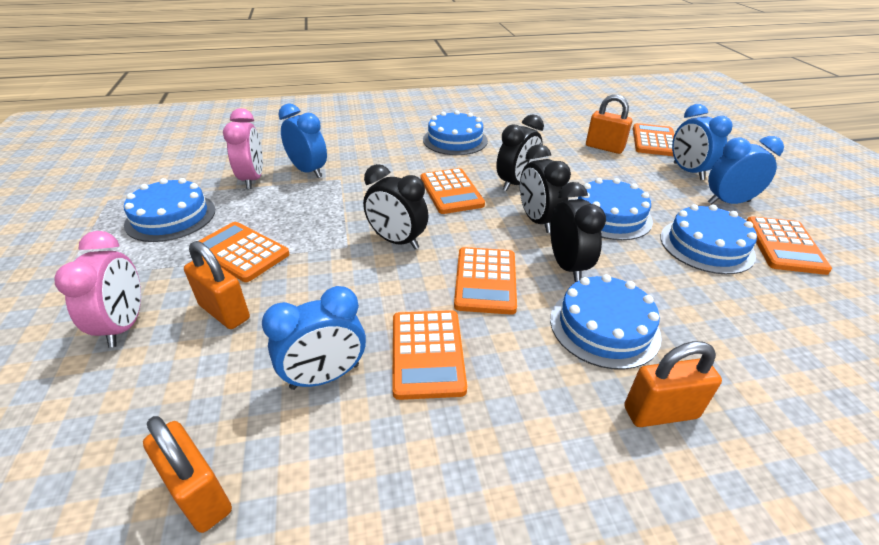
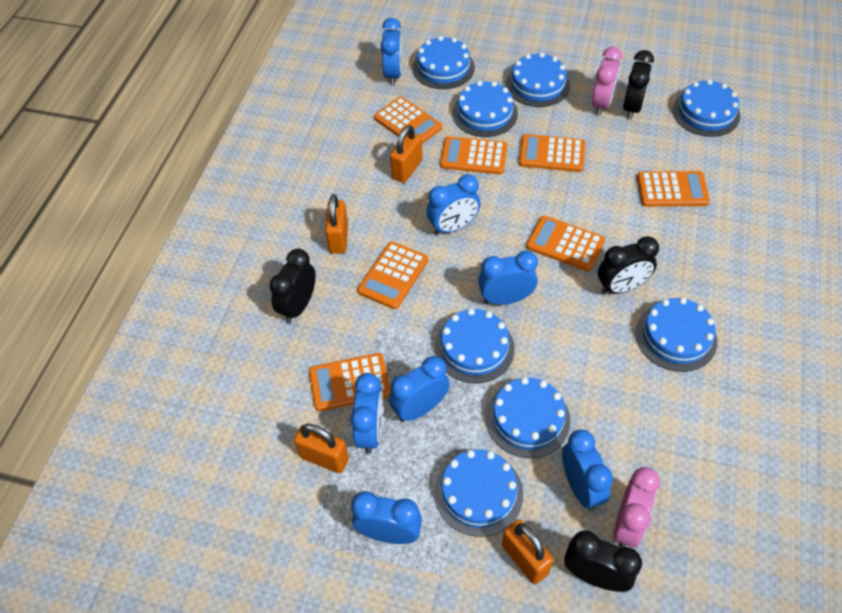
blue cake: [124,178,215,242] [423,110,488,155] [550,274,662,370] [575,178,653,240] [660,204,757,274] = 5 -> [412,36,475,89] [434,449,523,537] [435,308,515,383] [452,81,518,137] [485,377,571,458] [506,52,570,107] [636,298,717,372] [672,79,740,137] = 8
blue clock: [262,286,366,390] [279,103,327,178] [672,104,733,180] [708,136,784,205] = 4 -> [351,373,383,454] [351,491,422,544] [380,18,402,86] [389,356,450,422] [427,174,480,235] [478,251,538,305] [562,430,613,510] = 7
orange calculator: [199,222,290,282] [392,310,467,400] [421,168,485,214] [454,247,517,315] [633,123,674,156] [747,216,832,275] = 6 -> [309,353,391,411] [357,242,428,309] [374,97,442,144] [440,136,507,175] [519,134,585,172] [526,216,605,271] [637,171,710,207] = 7

